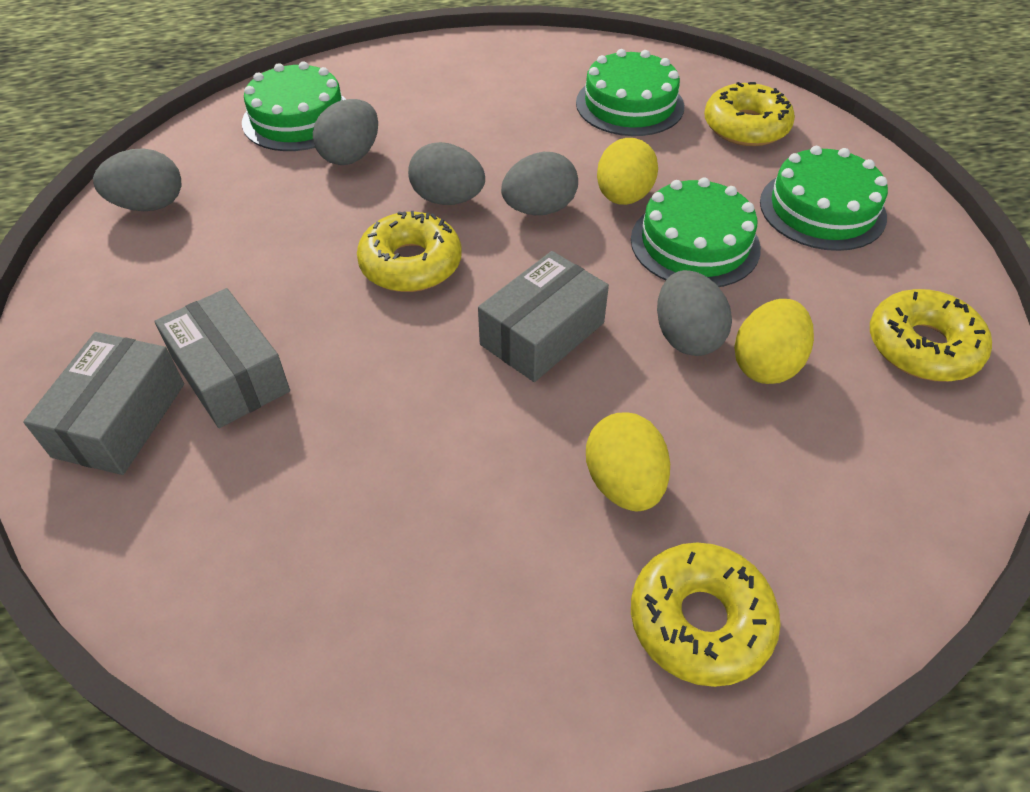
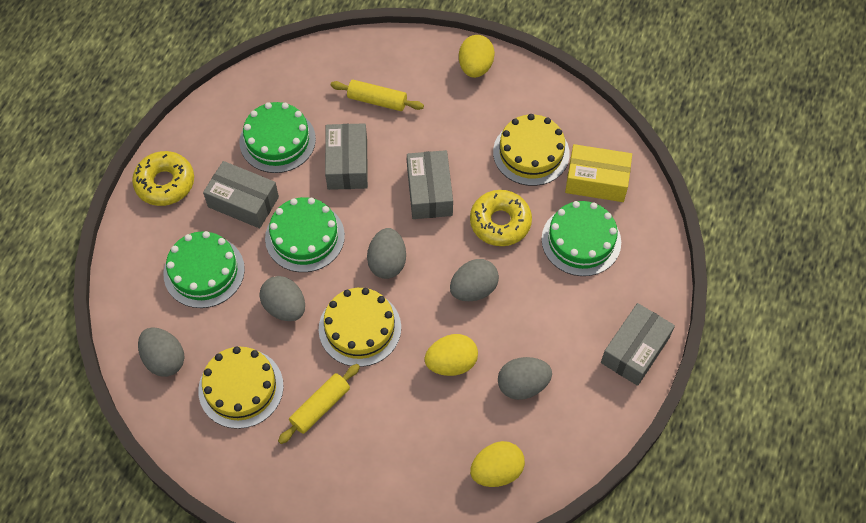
grey box: [23,332,184,475] [154,288,290,428] [478,251,609,382] = 3 -> [203,161,279,229] [325,123,368,190] [407,150,453,219] [601,303,675,386] = 4
yellow box: none = 0 -> [565,144,632,202] = 1
yellow cake: none = 0 -> [198,346,284,429] [319,288,401,367] [493,114,570,186] = 3
yellow donut: [357,211,462,292] [631,542,781,687] [704,82,795,146] [870,289,992,382] = 4 -> [132,151,194,206] [470,190,532,246] = 2
yellow rolling pin: none = 0 -> [278,364,360,444] [331,80,424,111] = 2

